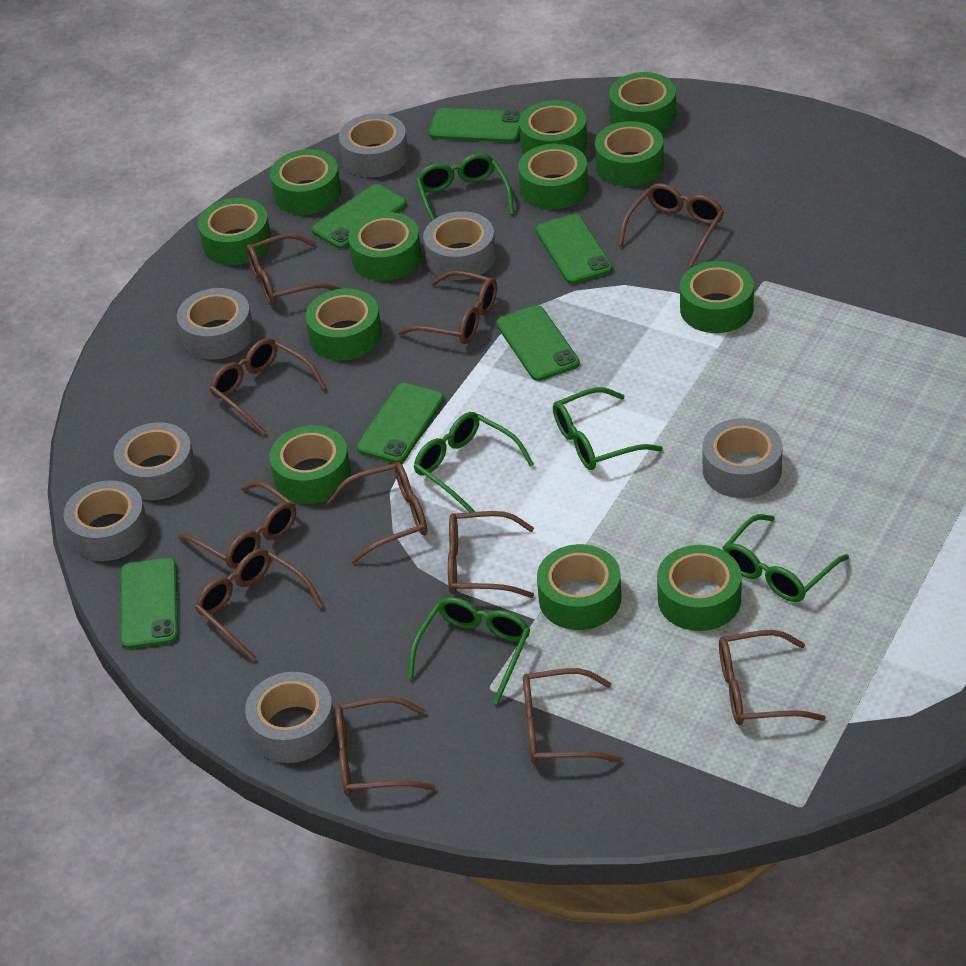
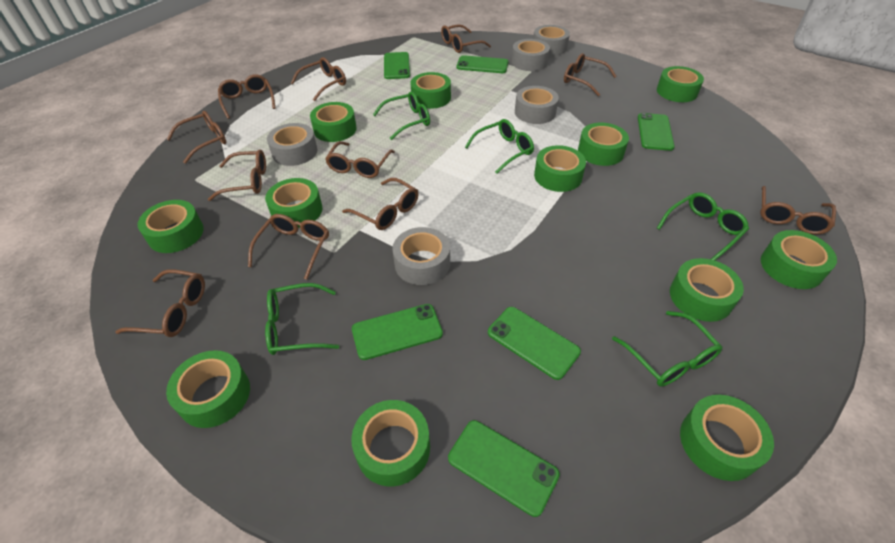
grey tape: [63,480,149,561] [114,422,196,500] [177,288,254,359] [245,672,336,763] [339,113,409,177] [423,211,496,280] [703,418,782,498] = 7 -> [267,123,317,166] [392,227,450,285] [512,39,550,71] [515,86,559,124] [533,25,570,56] = 5

